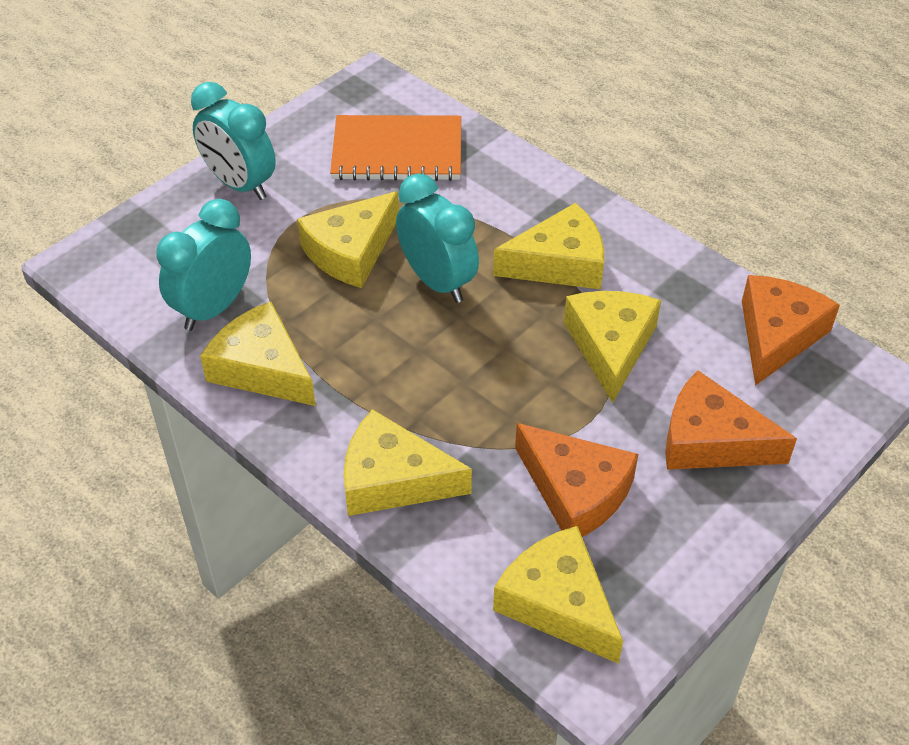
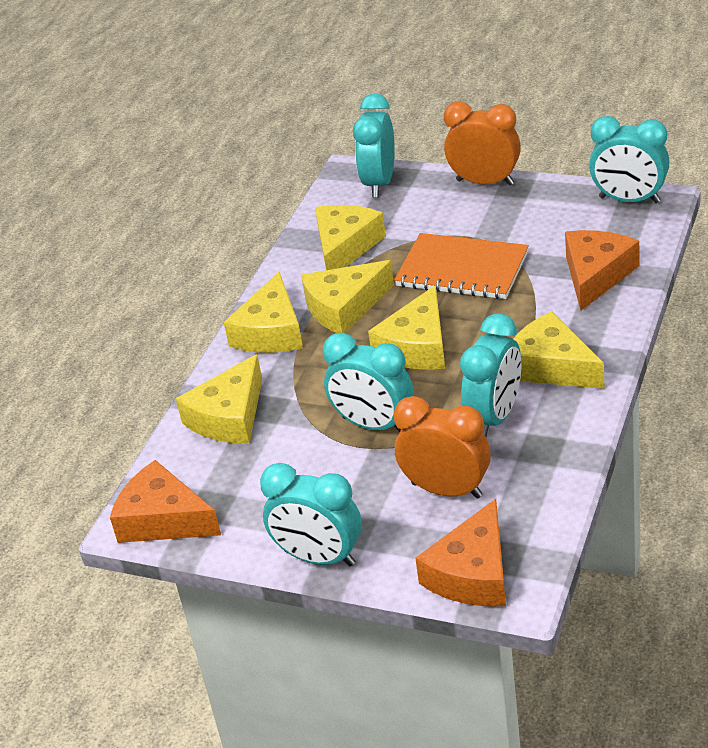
orange clock: none = 0 -> [394,396,491,499] [444,101,521,185] = 2
turquoise clock: [156,199,251,331] [191,82,276,200] [396,173,479,303] = 3 -> [260,463,362,566] [323,333,413,432] [353,93,395,197] [460,314,521,437] [589,116,670,203] = 5

